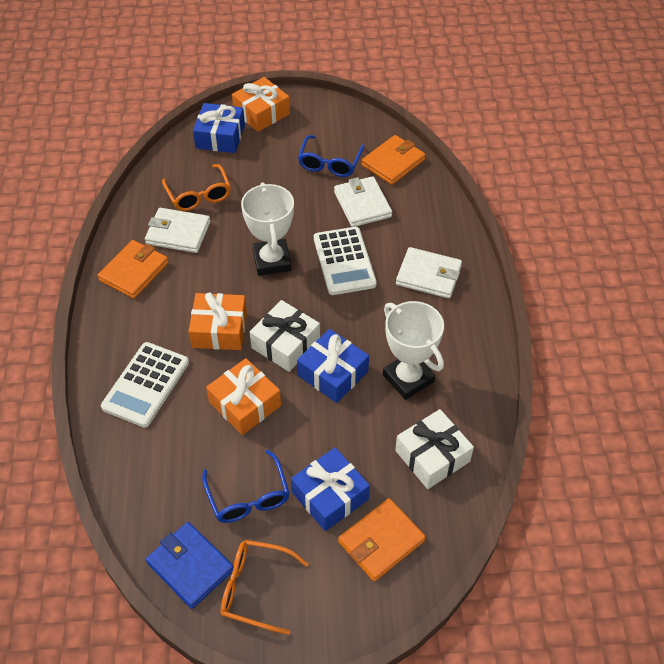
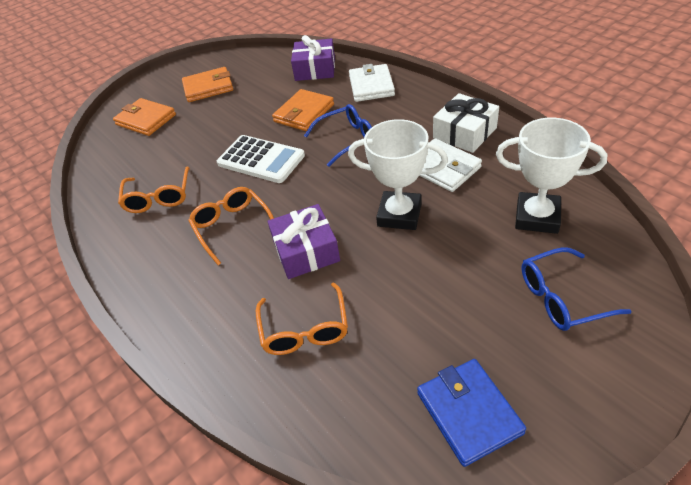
blue gift: [193,103,245,153] [291,447,370,531] [297,329,369,403] = 3 -> none = 0
orange gift: [188,292,247,350] [206,358,281,435] [232,77,290,132] = 3 -> none = 0
orange glasses: [162,164,231,211] [221,540,309,635] = 2 -> [118,167,190,213] [188,187,274,265] [256,282,348,355] = 3
purple gift: none = 0 -> [267,204,340,279] [291,35,335,81] = 2
white calculator: [101,342,189,427] [314,227,377,295] = 2 -> [217,135,305,183] = 1
white gift: [250,300,320,372] [395,409,474,489] = 2 -> [433,93,499,153] = 1
white wallet: [145,208,210,253] [334,176,392,227] [396,247,462,299] = 3 -> [349,64,395,102] [419,138,482,192] = 2

